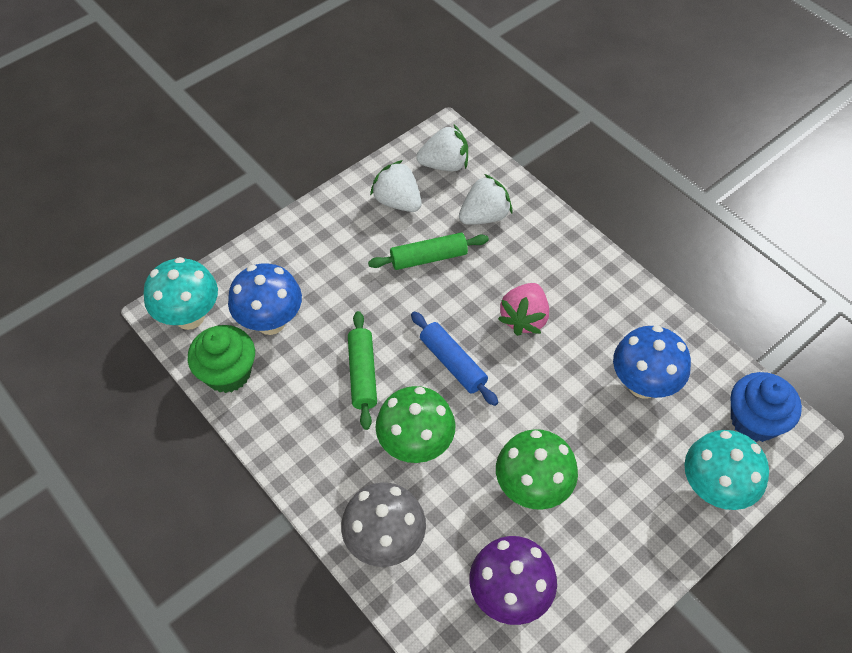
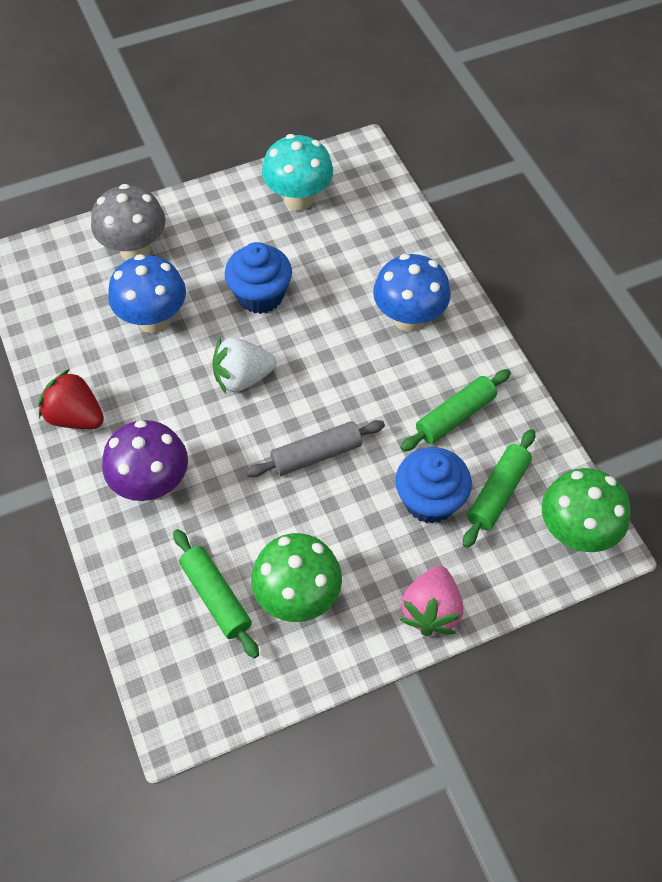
blue cupcake: [731,372,802,442] = 1 -> [225,242,292,314] [395,447,472,524] = 2
blue rolling pin: [411,311,498,406] = 1 -> none = 0
green cupcake: [188,325,255,393] = 1 -> none = 0
green rolling pin: [348,311,377,430] [368,233,489,270] = 2 -> [173,529,259,658] [400,369,511,451] [463,429,535,548] = 3
grey rolling pin: none = 0 -> [246,420,385,477] = 1
red strawberry: none = 0 -> [38,369,104,429] = 1
turquoise mushroom: [143,257,218,330] [684,430,769,510] = 2 -> [262,134,333,211] = 1
white strawberry: [370,160,422,212] [416,125,468,171] [459,174,512,225] = 3 -> [213,336,276,394] = 1

